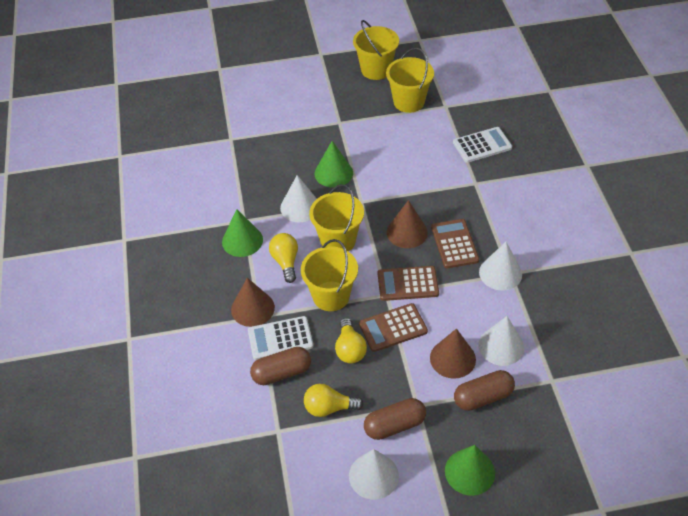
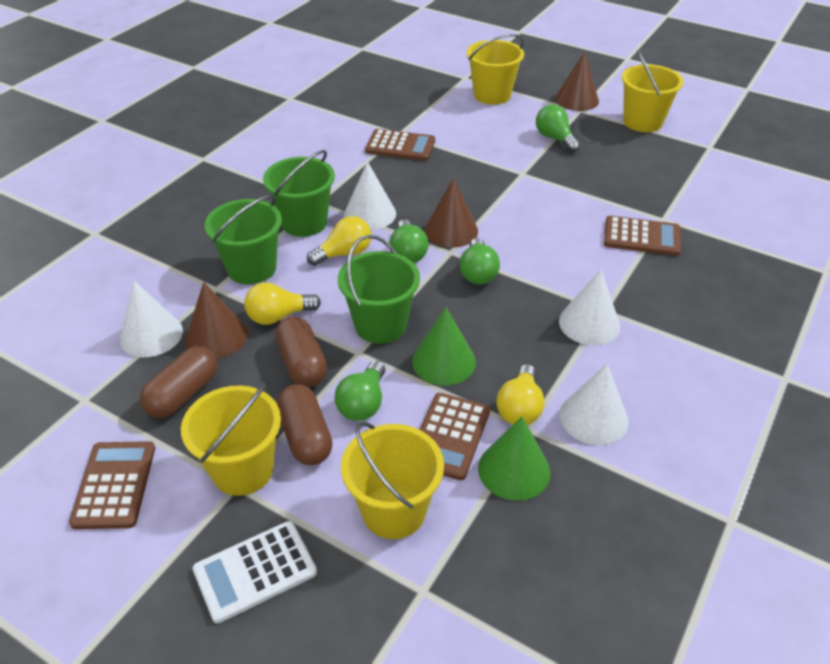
brown calculator: [359,303,428,352] [378,266,439,301] [431,219,479,268] = 3 -> [69,441,155,529] [365,129,435,161] [420,393,490,480] [604,216,681,256] = 4
green bucket: none = 0 -> [205,195,282,285] [263,150,335,237] [338,235,420,344] = 3
green cone: [222,209,263,257] [315,141,353,188] [445,445,495,496] = 3 -> [412,308,476,386] [478,416,550,501] = 2
green light bulb: none = 0 -> [334,360,385,421] [389,219,428,263] [460,238,500,285] [536,104,580,152] = 4
white calculator: [248,316,313,360] [453,127,512,163] = 2 -> [192,521,317,623] = 1

